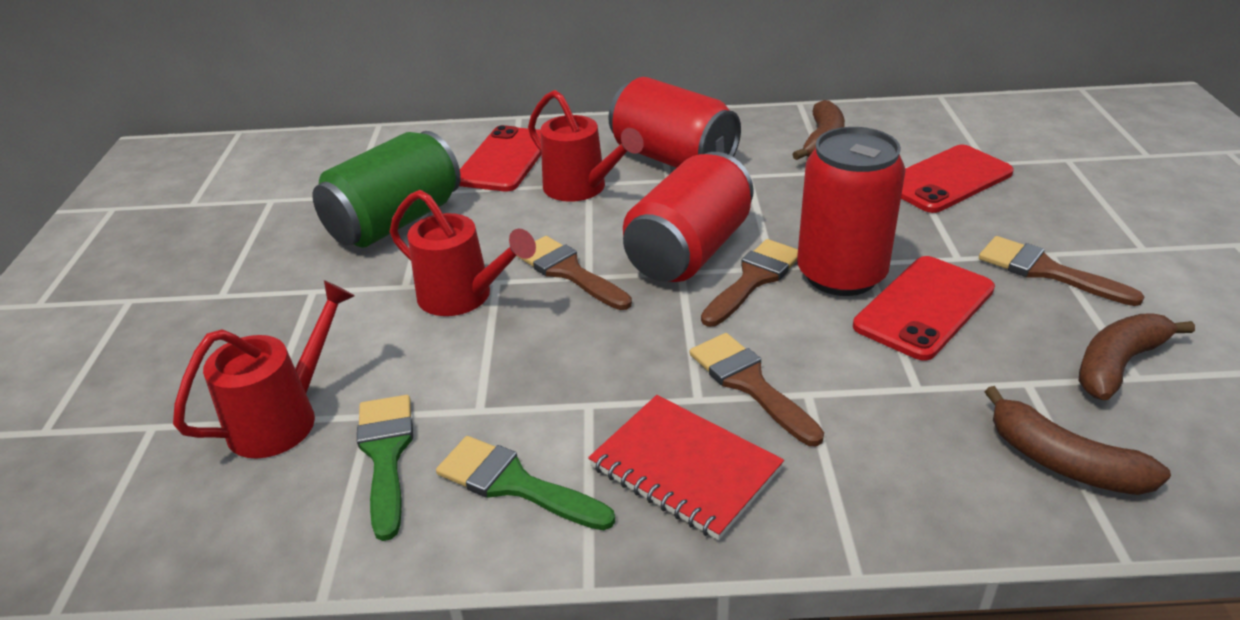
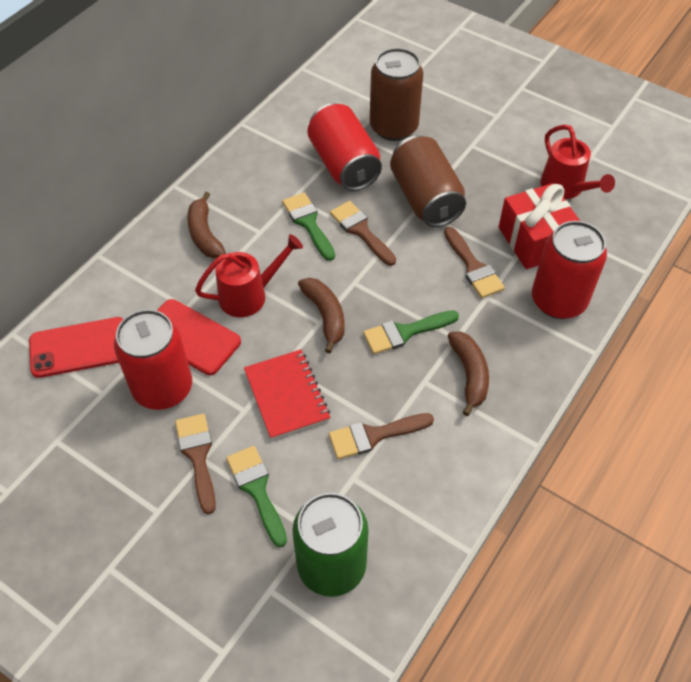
brown can: none = 0 -> [370,48,424,141] [390,135,466,227] = 2
green brush: [357,395,413,541] [436,436,615,530] = 2 -> [226,446,287,547] [282,193,335,261] [363,310,459,354] = 3
red gift: none = 0 -> [499,183,580,269] = 1
red phone: [459,125,541,192] [853,256,995,361] [901,144,1014,213] = 3 -> [29,317,123,378] [157,299,241,375] = 2
red watering can: [173,280,355,459] [390,190,536,316] [528,90,644,202] = 3 -> [195,234,303,317] [541,124,615,199] = 2

